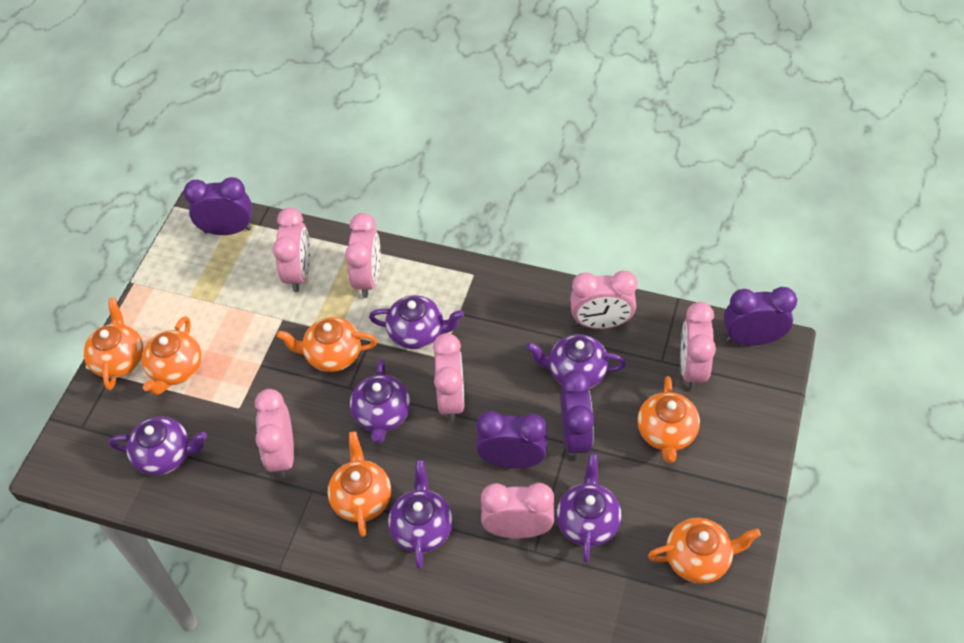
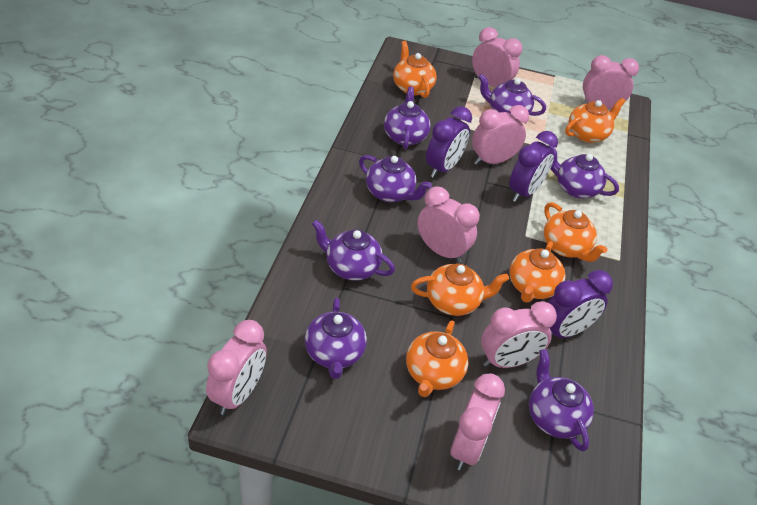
purple clock: [183,177,252,235] [476,411,547,469] [561,370,595,460] [724,287,797,345] = 4 -> [426,106,472,178] [509,131,558,202] [548,270,613,338] = 3
purple teapot: [109,416,207,476] [350,359,411,444] [369,295,464,349] [388,460,453,569] [526,334,626,389] [556,454,622,563] = 6 -> [305,297,367,379] [312,220,395,281] [359,155,432,202] [384,86,431,150] [478,74,546,116] [529,349,594,451] [549,145,619,198] = 7

